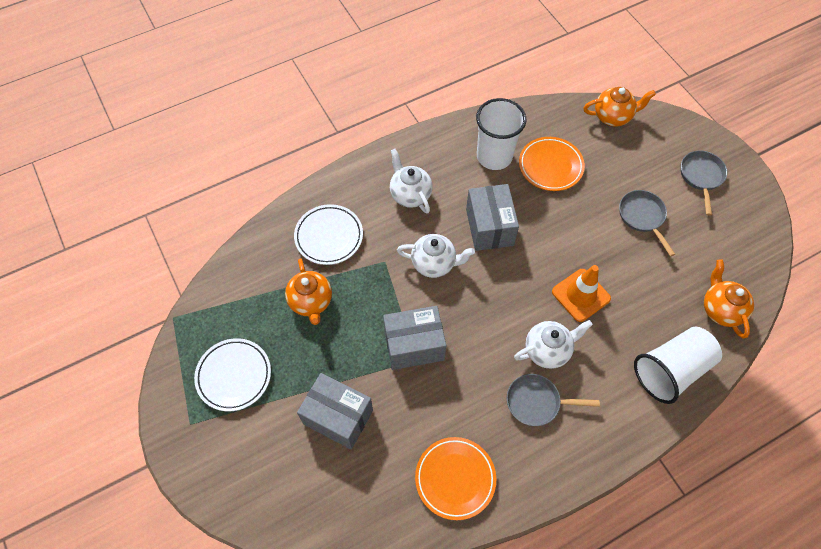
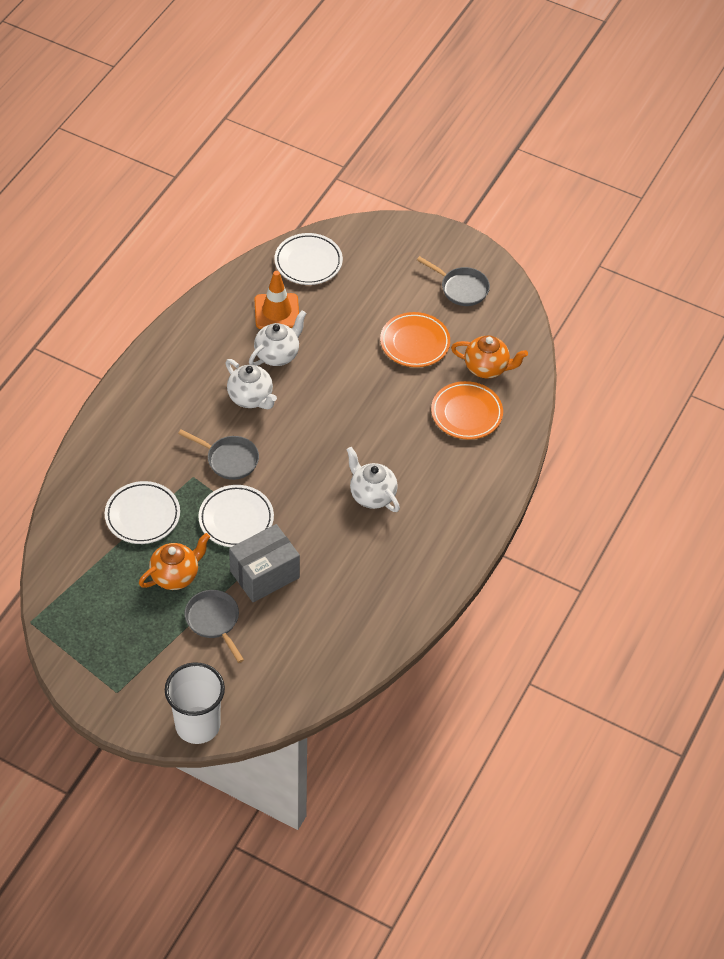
grey box: [297,373,373,449] [383,306,446,370] [466,184,519,251] = 3 -> [229,524,300,602] = 1
orange teapot: [285,258,332,325] [584,87,656,127] [704,259,754,338] = 3 -> [139,533,210,590] [451,335,528,378] = 2
white cup: [476,98,526,170] [634,327,722,404] = 2 -> [165,662,225,744] = 1
white plate: [194,338,271,411] [294,204,363,265] = 2 -> [105,481,180,544] [198,485,274,547] [275,233,343,285] = 3

